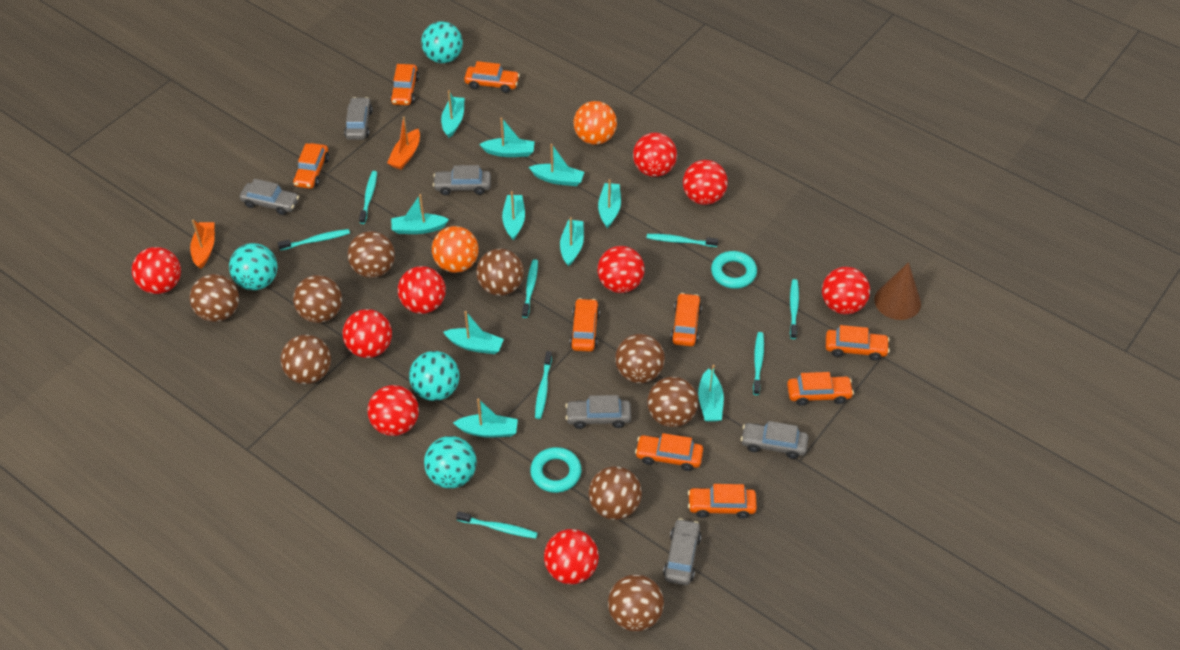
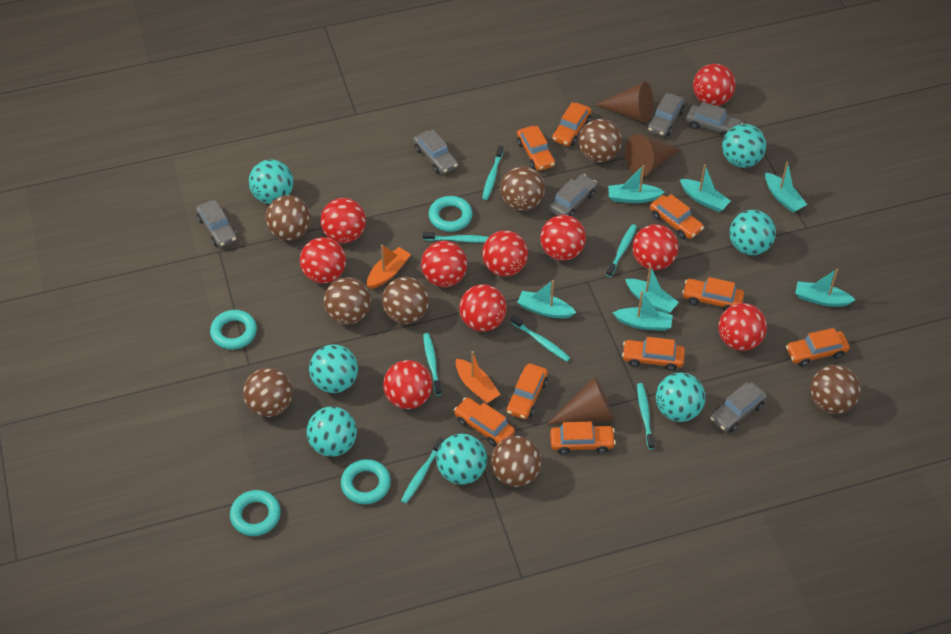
brown ball: [190,274,239,322] [281,335,331,384] [293,275,342,323] [348,231,395,278] [476,248,524,296] [589,466,642,520] [608,574,664,632] [615,334,665,383] [647,377,698,427] = 9 -> [243,368,293,417] [265,195,311,241] [324,277,371,325] [382,277,429,324] [491,436,542,487] [501,166,545,211] [578,119,622,163] [810,365,861,414] = 8
brown cone: [874,262,921,320] = 1 -> [547,376,615,424] [595,81,653,123] [625,134,681,177] = 3
orange ball: [432,226,479,273] [573,101,617,145] = 2 -> none = 0
red ball: [132,247,181,294] [342,309,392,358] [367,385,419,436] [398,266,446,314] [544,529,599,584] [597,246,645,293] [633,133,677,177] [683,160,728,205] [822,267,870,315] = 9 -> [300,237,346,283] [321,198,366,243] [383,360,432,409] [421,241,467,287] [459,284,507,332] [482,230,528,276] [540,215,586,261] [632,224,679,270] [693,64,736,106] [718,303,767,351] = 10
turquoise ball: [229,243,277,290] [409,351,460,401] [421,21,463,63] [424,436,477,489] = 4 -> [249,159,293,204] [306,406,357,457] [309,344,358,393] [436,434,487,485] [656,372,706,422] [722,124,766,168] [729,210,776,255] = 7
turquoise boat: [391,194,449,234] [441,90,465,138] [443,311,504,354] [453,398,518,438] [479,117,535,157] [502,191,525,240] [529,144,584,186] [560,217,584,266] [598,179,621,228] [698,365,724,422] = 10 -> [517,280,576,318] [608,165,664,203] [613,291,673,331] [625,266,679,313] [680,164,730,212] [765,161,807,213] [795,269,855,307] = 7
turquoise ring: [530,447,581,493] [711,251,757,289] = 2 -> [210,310,257,350] [230,490,281,536] [341,459,391,504] [429,196,473,232] = 4
turquoise toothbrush: [278,229,350,251] [359,171,377,224] [456,511,538,538] [522,259,538,318] [535,351,552,419] [647,234,718,247] [753,332,764,395] [790,279,799,339] = 8 -> [401,437,444,503] [423,232,489,243] [423,333,442,396] [482,145,503,200] [510,315,570,361] [606,224,637,277] [637,383,655,449] = 7

